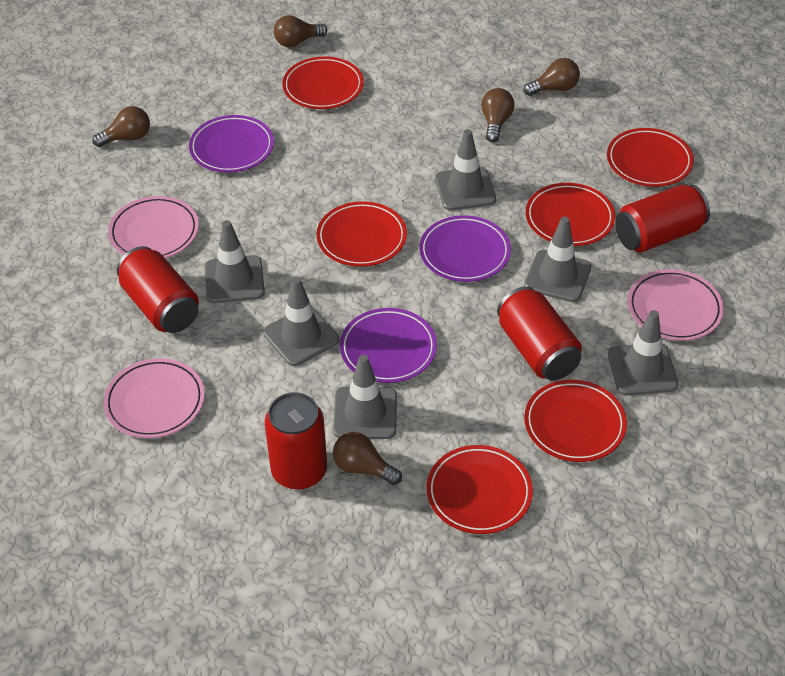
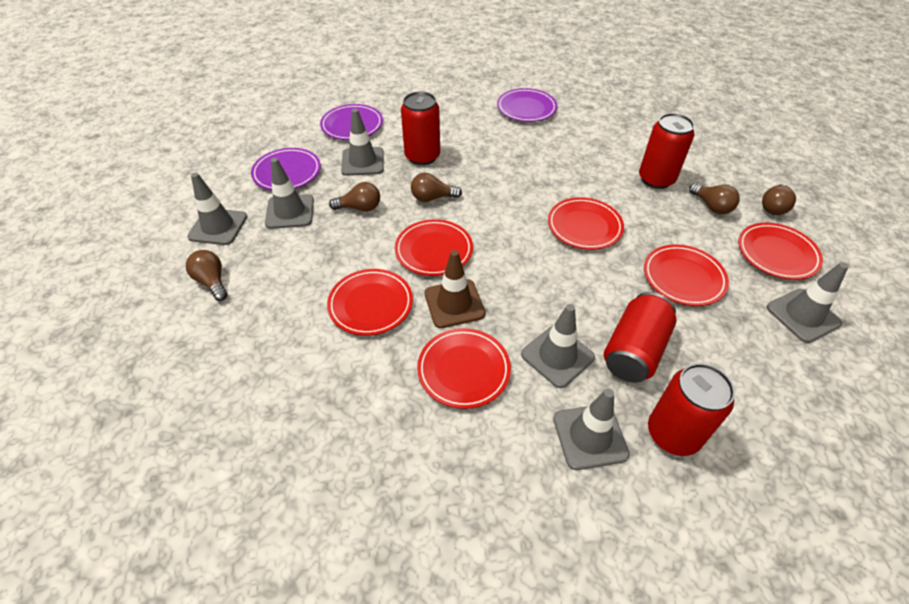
brown traffic cone: none = 0 -> [424,250,485,328] = 1
pink plate: [104,358,205,438] [108,196,199,258] [628,269,724,341] = 3 -> none = 0

